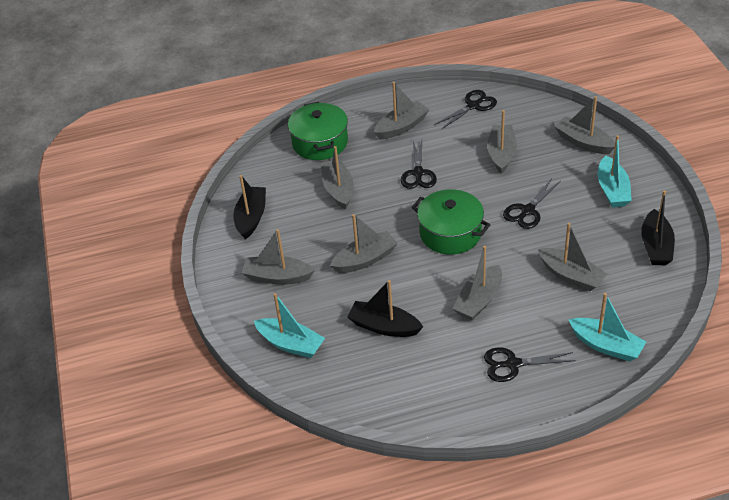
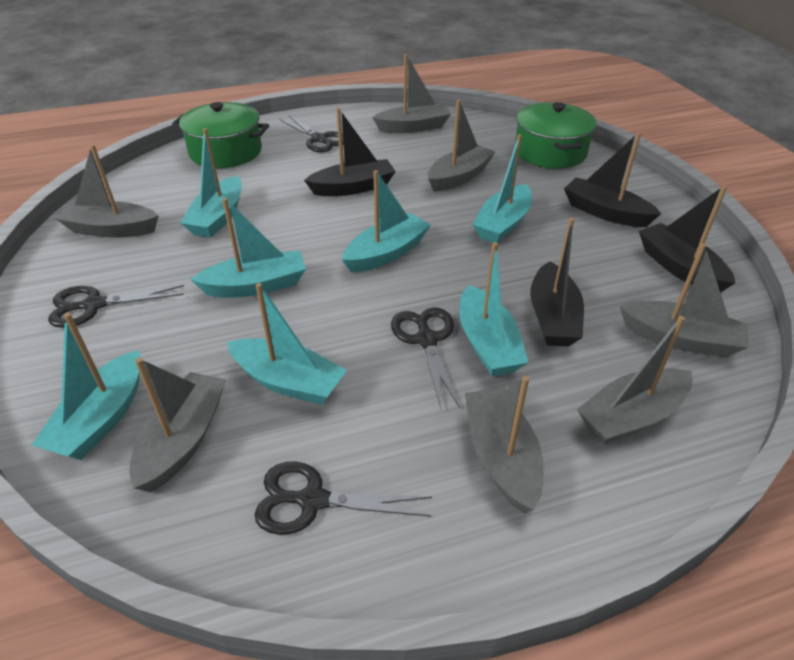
black boat: [233,175,266,239] [347,280,423,337] [641,190,675,265] = 3 -> [304,108,396,196] [530,217,584,347] [564,132,661,227] [639,185,735,293] = 4
grey boat: [242,229,315,285] [321,146,354,210] [330,214,398,273] [374,82,430,140] [453,246,502,320] [487,110,517,174] [538,223,607,291] [554,96,615,154] = 8 -> [56,145,159,238] [130,358,226,492] [372,54,451,133] [428,100,495,192] [465,376,544,513] [577,316,692,444] [620,243,749,357] = 7
turquoise boat: [254,293,325,358] [569,293,646,362] [598,135,632,208] = 3 -> [32,313,141,460] [181,128,242,238] [191,198,306,297] [227,283,347,405] [342,170,431,273] [459,242,529,376] [472,134,532,243] = 7

